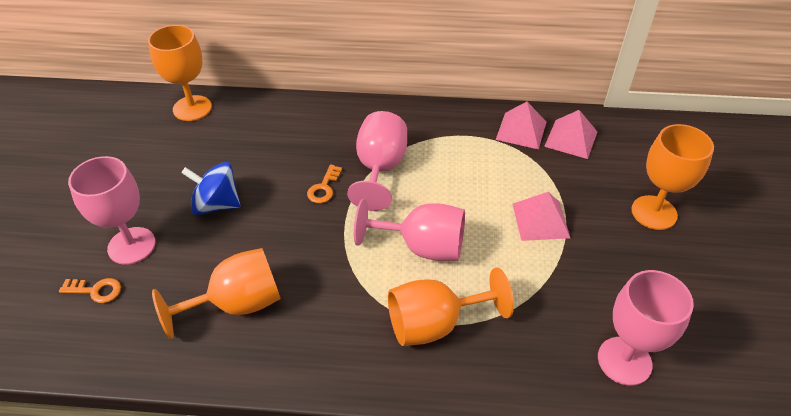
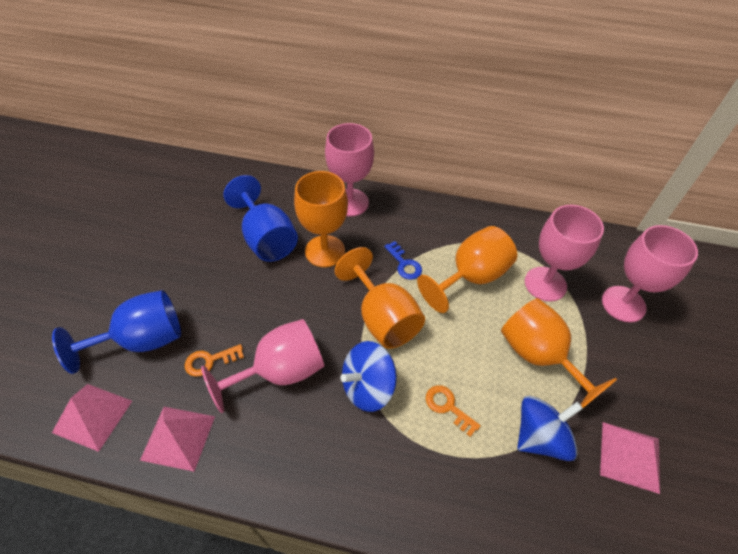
blue goblet: none = 0 -> [52,290,181,374] [223,175,298,262] = 2
blue key: none = 0 -> [384,241,422,280] = 1
blue spinning top: [181,162,241,215] = 1 -> [340,341,397,412] [517,396,583,461] = 2

